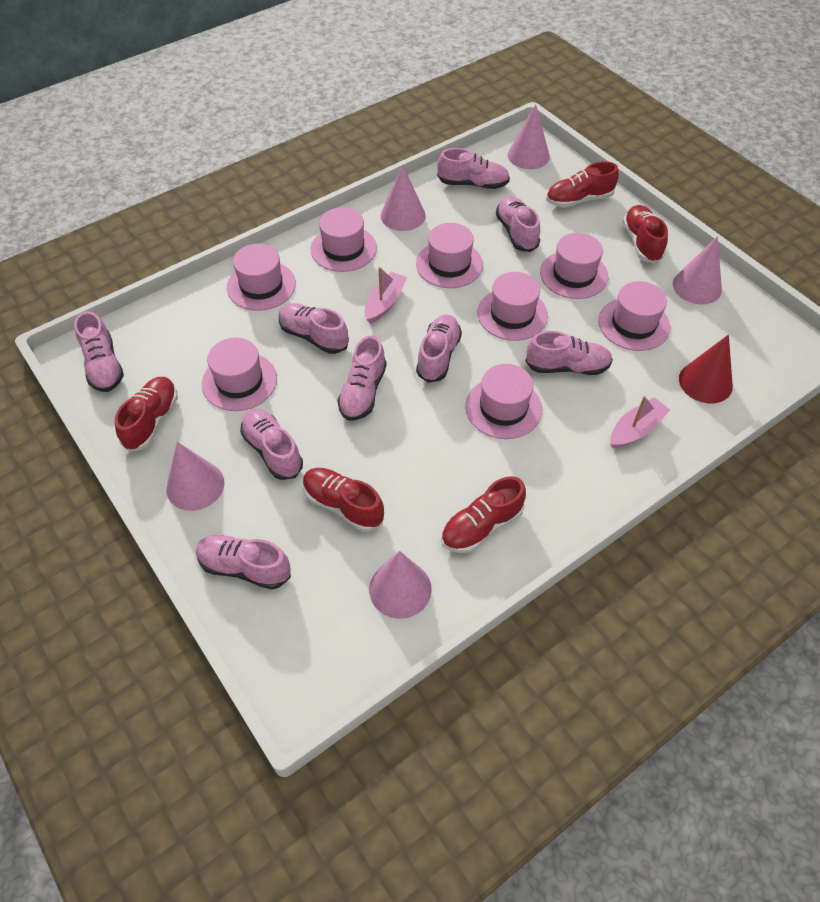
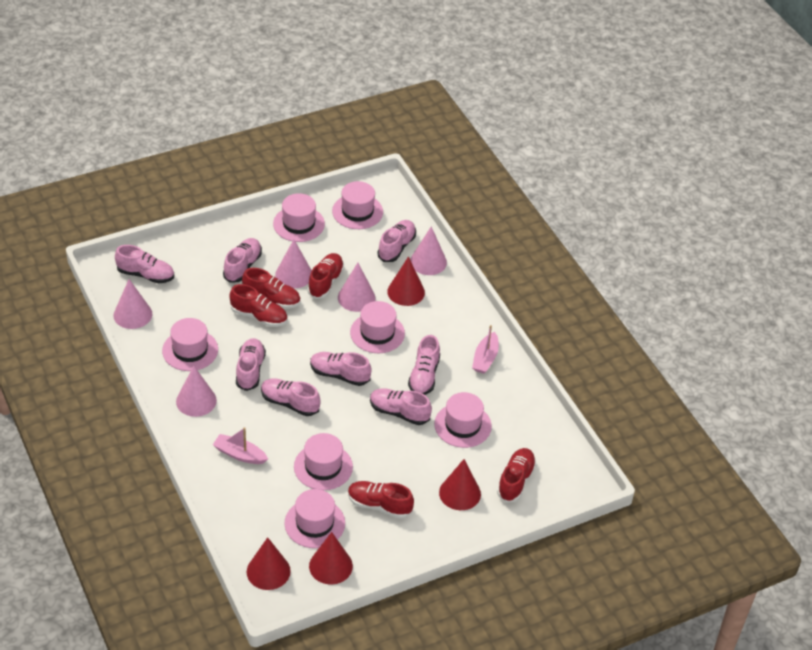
pink hat: [202,338,277,411] [227,244,296,311] [310,207,377,272] [416,223,483,288] [465,364,542,439] [477,272,548,341] [540,233,608,299] [598,281,670,351] = 8 -> [162,318,218,371] [273,193,325,242] [284,489,345,548] [294,433,353,490] [332,181,383,229] [350,301,405,353] [434,392,492,448] = 7
pink shoe: [74,311,124,392] [196,535,291,589] [240,409,303,480] [279,303,349,354] [337,336,387,421] [416,315,462,383] [437,148,510,189] [496,196,540,252] [525,331,613,375] = 9 -> [115,245,174,283] [223,238,262,283] [236,338,266,391] [261,378,321,416] [310,352,372,386] [370,388,432,425] [377,220,416,262] [408,335,440,395] = 8
red cone: [679,334,733,403] = 1 -> [247,537,291,590] [309,532,353,585] [387,257,425,306] [439,459,481,510] = 4

